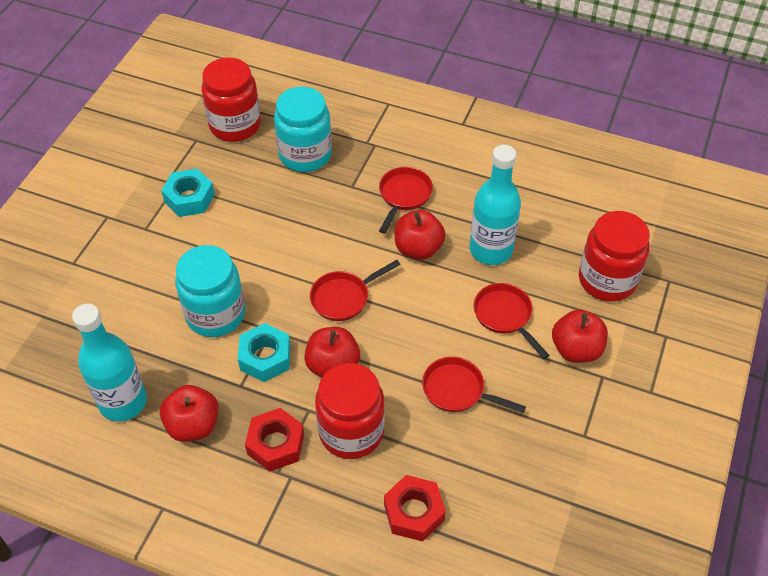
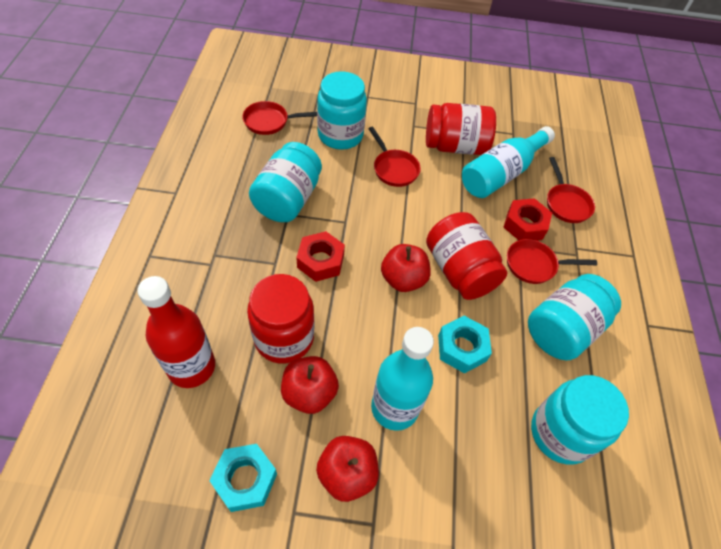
red apple: [160,385,219,442] [304,327,360,378] [395,210,445,260] [552,309,608,363] = 4 -> [281,356,339,414] [316,436,379,502] [381,244,431,292] = 3
red bottle: none = 0 -> [137,276,215,388] = 1
turquoise jar: [175,245,245,337] [274,87,332,172] = 2 -> [249,142,322,222] [317,71,367,150] [528,274,621,361] [531,375,629,464] = 4

